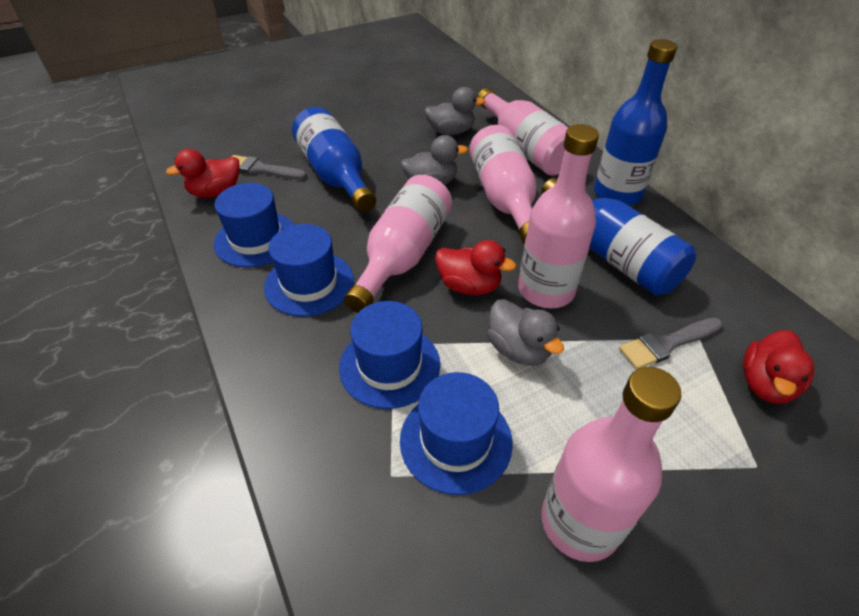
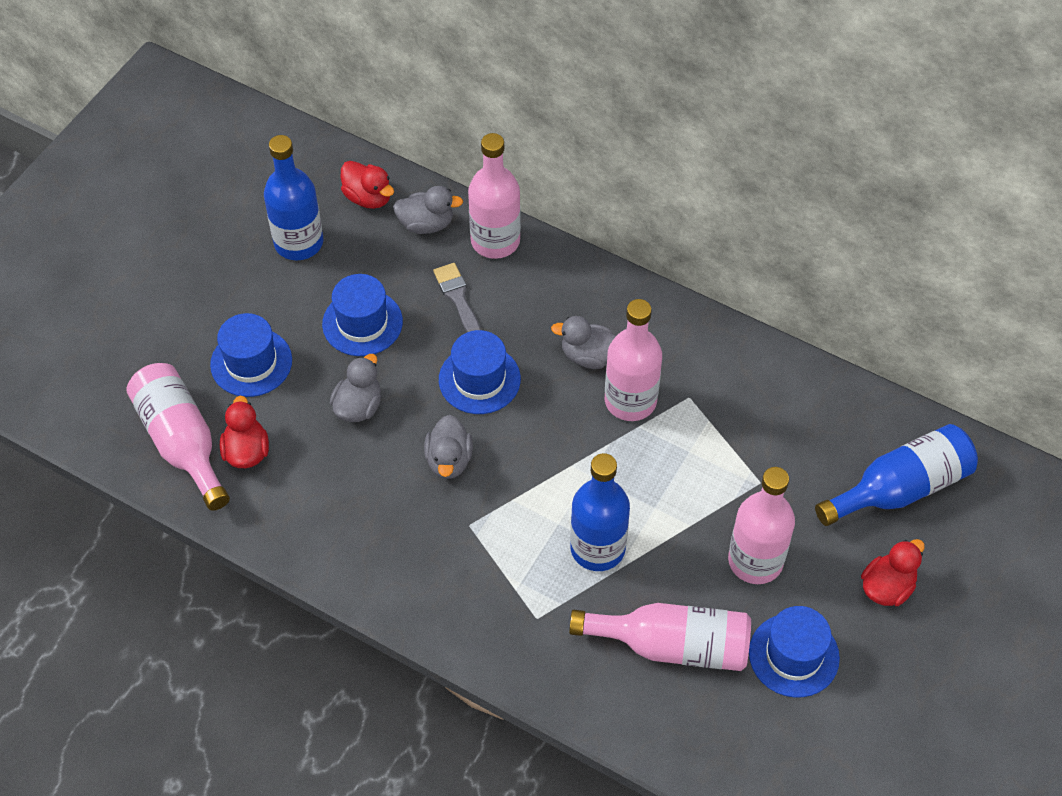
grey brush: [232,155,307,180] [619,318,723,370] = 2 -> [433,263,481,332] = 1
grey duck: [401,135,468,185] [424,87,485,135] [487,299,564,366] = 3 -> [330,354,381,422] [393,186,463,234] [424,415,473,479] [551,316,616,369] = 4

